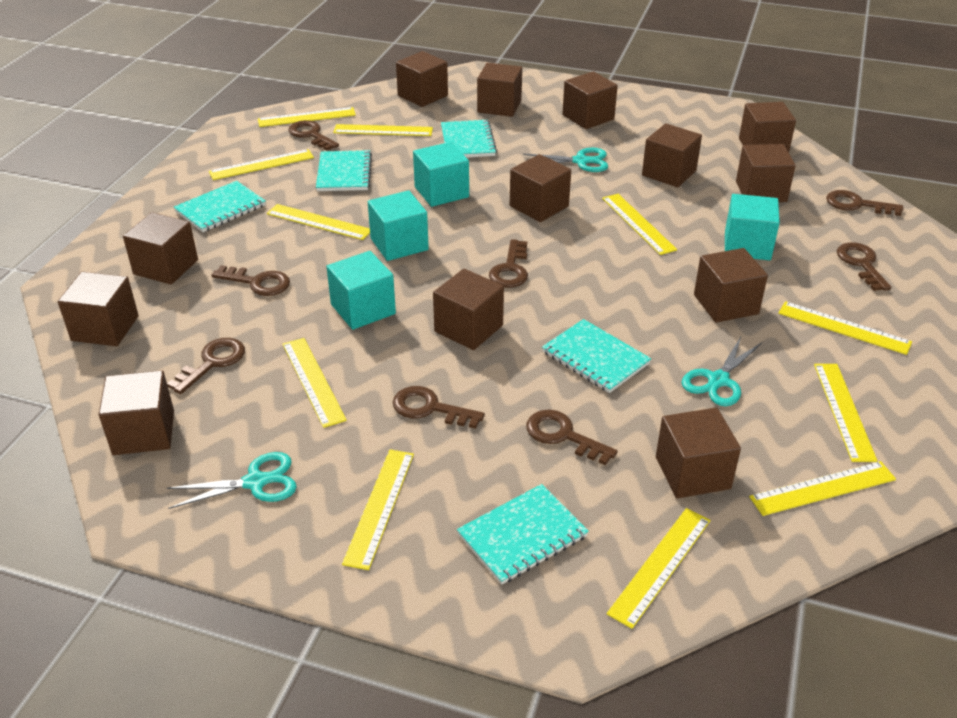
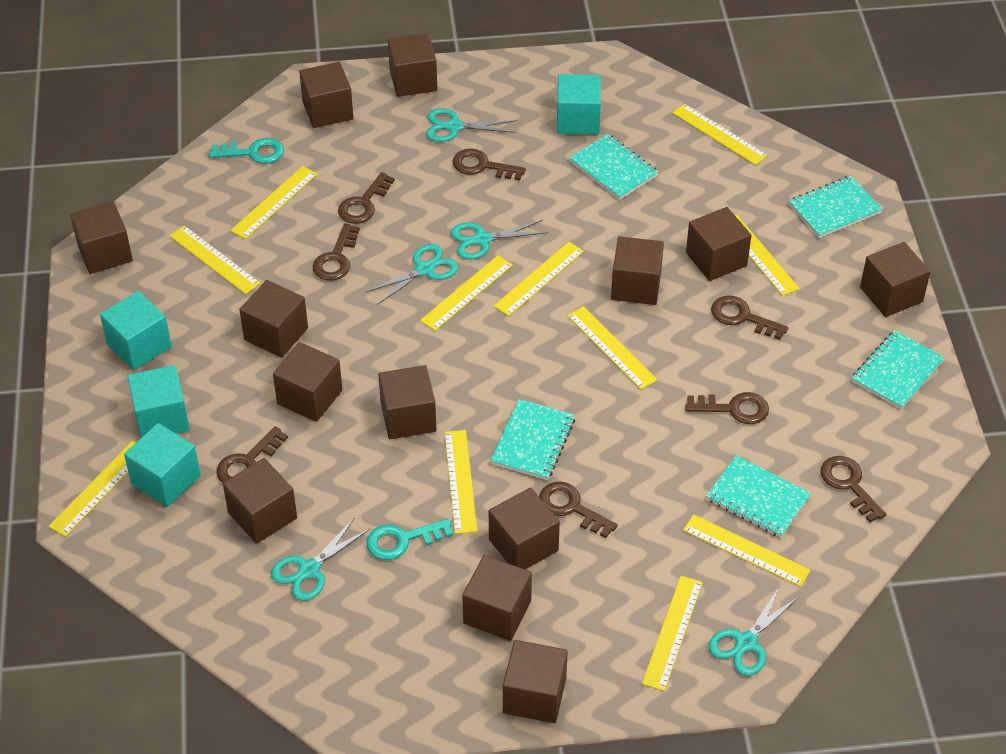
turquoise key: none = 0 -> [210,138,284,164] [366,519,453,560] = 2
turquoise scissors: [167,452,297,509] [523,148,608,172] [681,337,762,406] = 3 -> [271,518,370,601] [365,244,459,305] [426,108,516,142] [451,220,548,260] [708,586,799,676] = 5

